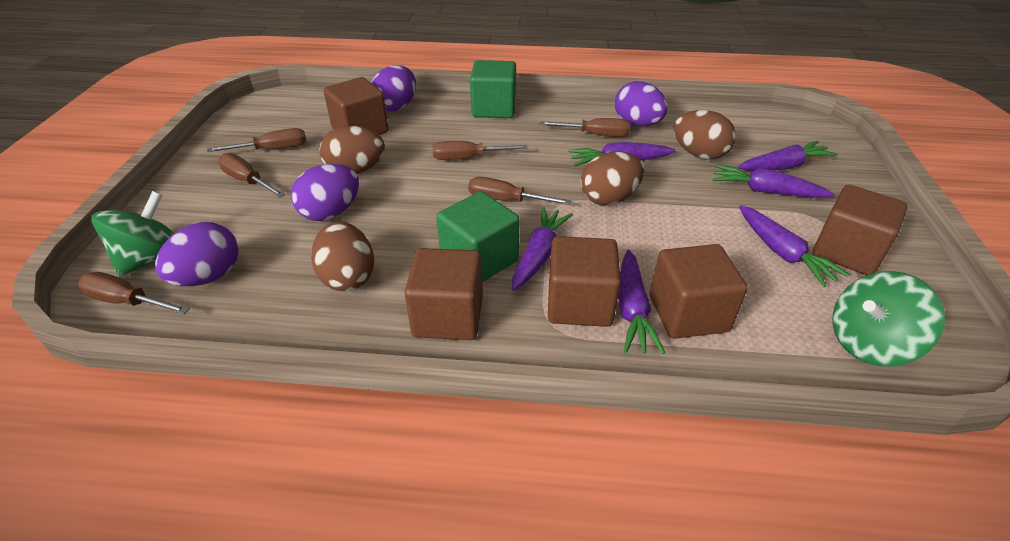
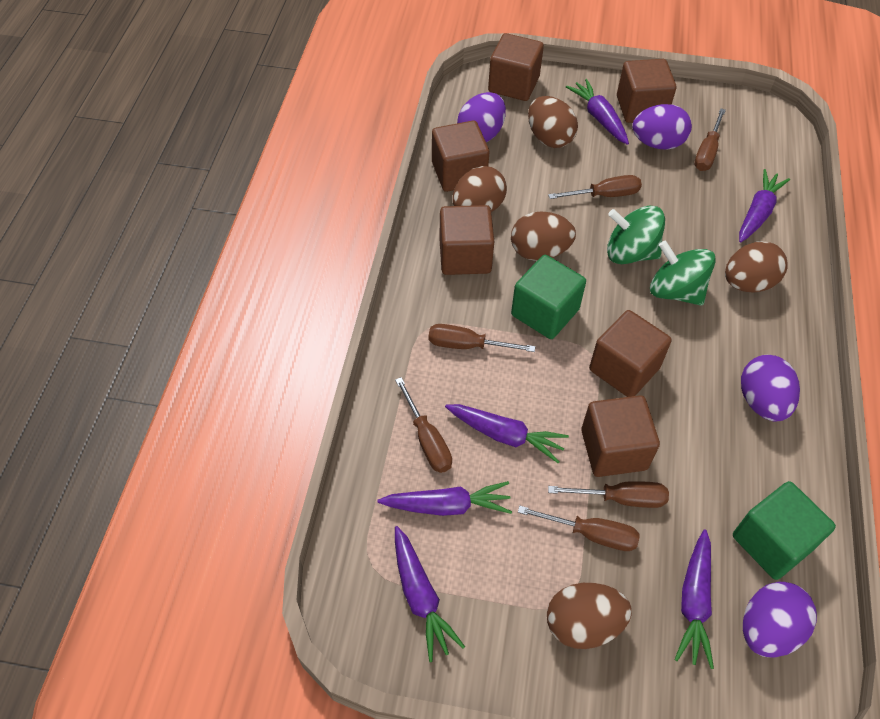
brown cube: [323,77,389,135] [404,248,483,340] [548,236,621,327] [650,244,748,339] [813,185,908,275] = 5 -> [432,121,489,192] [439,205,494,275] [488,33,544,101] [581,395,660,477] [589,310,672,397] [617,59,676,123] = 6
brown egg: [311,221,374,291] [319,126,385,174] [580,152,644,206] [673,110,736,160] = 4 -> [453,166,507,212] [511,211,576,261] [528,96,578,148] [547,583,632,649] [725,241,787,293] = 5

